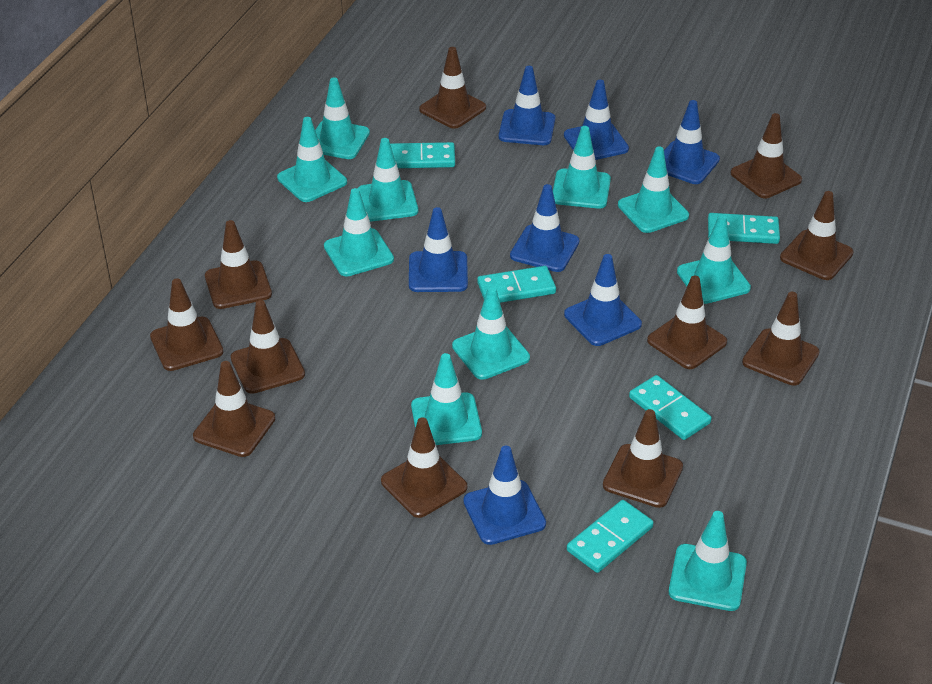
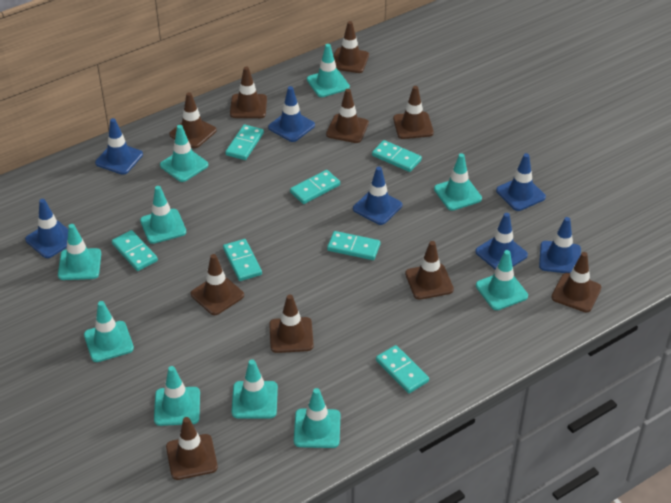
brown traffic cone: [150,278,223,371] [193,361,275,457] [205,220,272,309] [231,300,305,394] [381,417,467,518] [419,47,486,129] [603,409,683,508] [647,276,727,369] [731,113,802,198] [742,292,820,386] [780,191,854,280] = 11 -> [166,417,218,480] [169,92,217,148] [191,254,244,315] [230,67,267,118] [269,294,314,353] [326,89,369,143] [333,21,369,73] [393,86,434,139] [405,241,454,300] [551,252,601,312] = 10
turquoise domino: [390,142,455,168] [477,266,556,303] [567,500,654,573] [629,375,712,440] [708,213,780,244] = 5 -> [112,230,158,271] [223,239,262,281] [225,125,264,160] [290,170,340,204] [327,231,380,260] [372,140,422,172] [376,345,429,393] = 7

